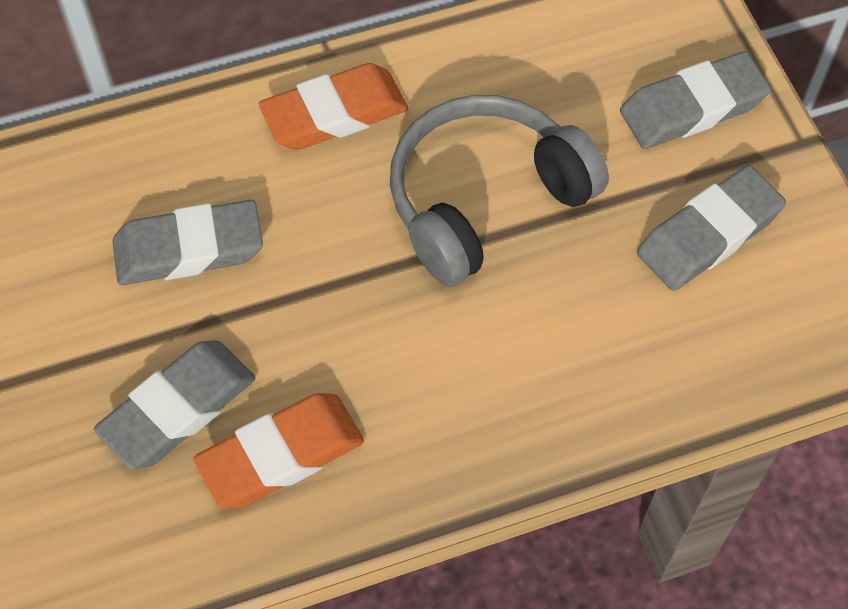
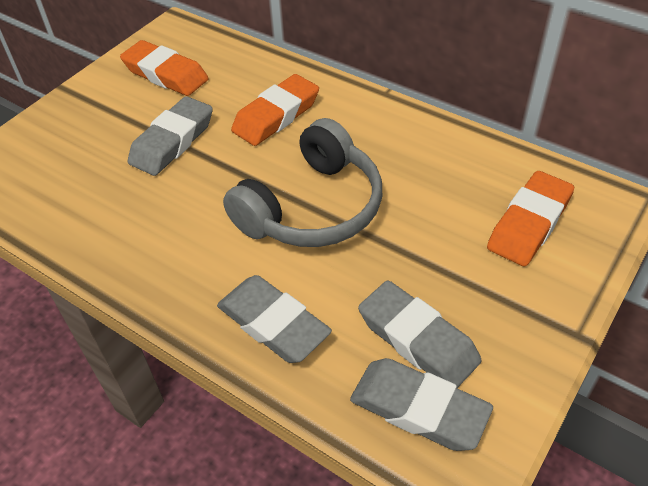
orange eraser: [194,393,364,508] [259,63,408,150] = 2 -> [120,40,209,96] [231,74,319,146] [487,171,574,266] = 3

